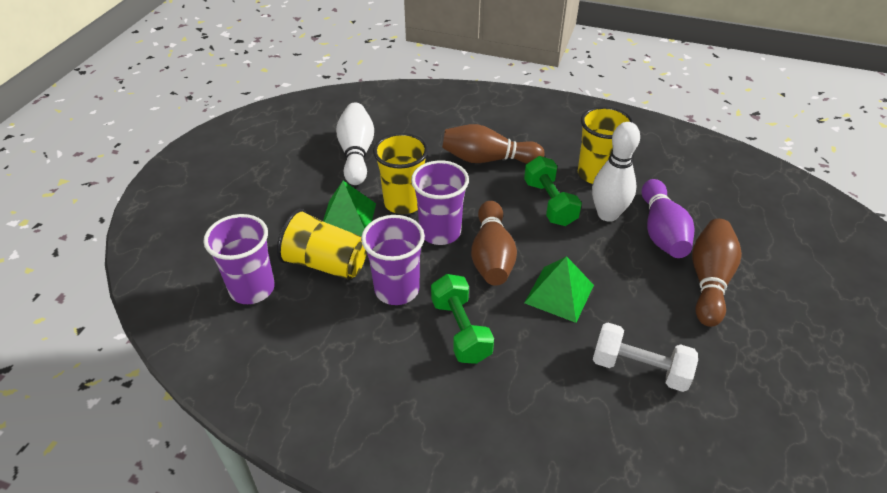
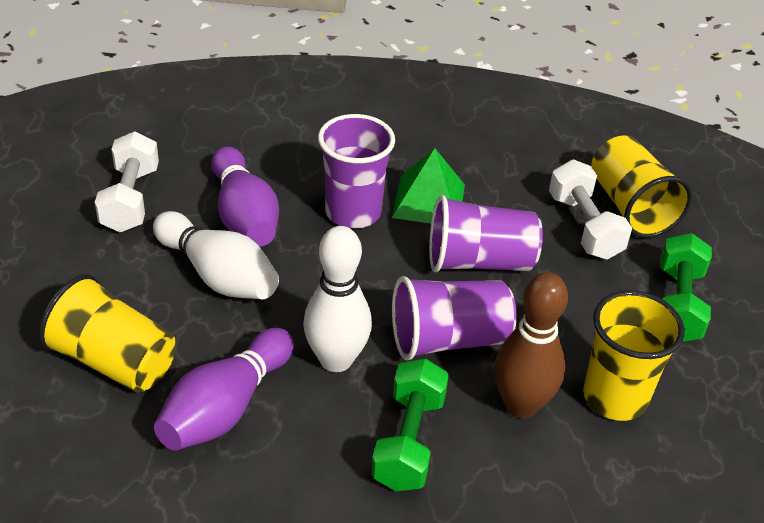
brown bowling pin: [442,124,544,164] [471,201,517,286] [692,219,742,327] = 3 -> [494,272,568,418] = 1
green pyramid: [323,181,376,236] [524,256,594,323] = 2 -> [392,148,465,223] = 1
purple bowling pin: [641,179,694,258] = 1 -> [154,328,294,450] [212,147,279,247] = 2
white dumbbell: [593,323,698,392] = 1 -> [95,131,159,232] [549,160,632,260] = 2

